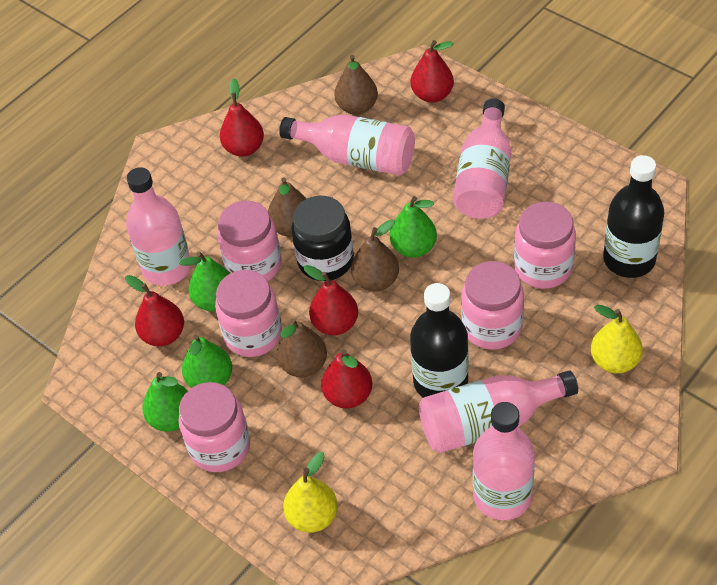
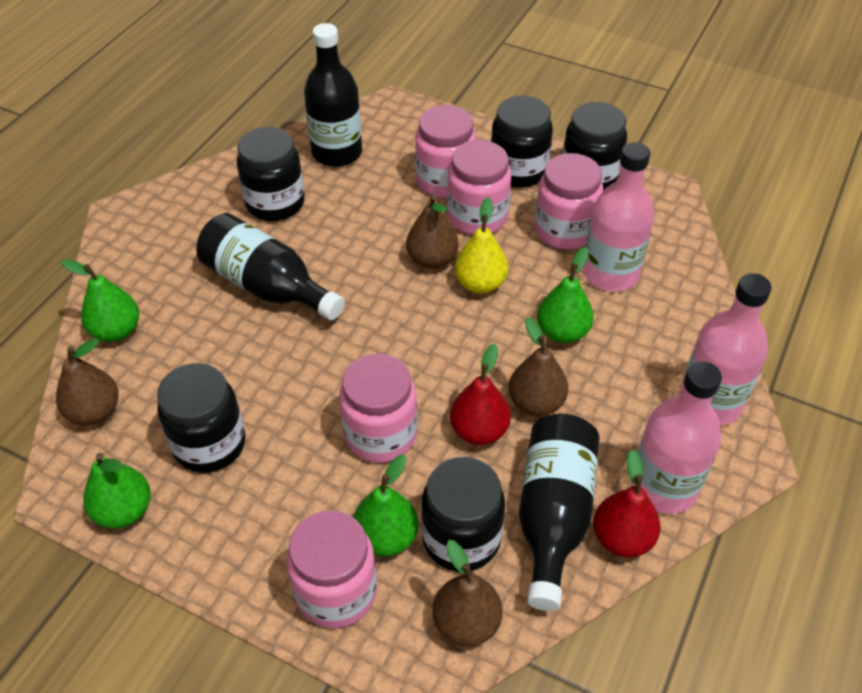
black bottle: [410,283,469,398] [603,155,665,278] = 2 -> [197,213,345,320] [304,23,362,167] [519,414,600,611] = 3
black jar: [291,196,354,281] = 1 -> [157,363,246,473] [237,127,305,221] [421,457,505,572] [491,96,553,188] [563,102,627,191] = 5
pink bottle: [126,167,191,286] [279,114,415,175] [419,370,578,453] [453,98,512,219] [473,402,535,520] = 5 -> [583,142,654,292] [631,361,722,514] [679,273,772,425] = 3
red pear: [125,275,184,346] [220,78,264,157] [303,265,358,335] [321,349,372,408] [411,40,454,103] = 5 -> [450,344,511,445] [593,449,661,557] = 2
yellow pear: [283,452,338,533] [591,305,643,373] = 2 -> [455,197,508,294] = 1

